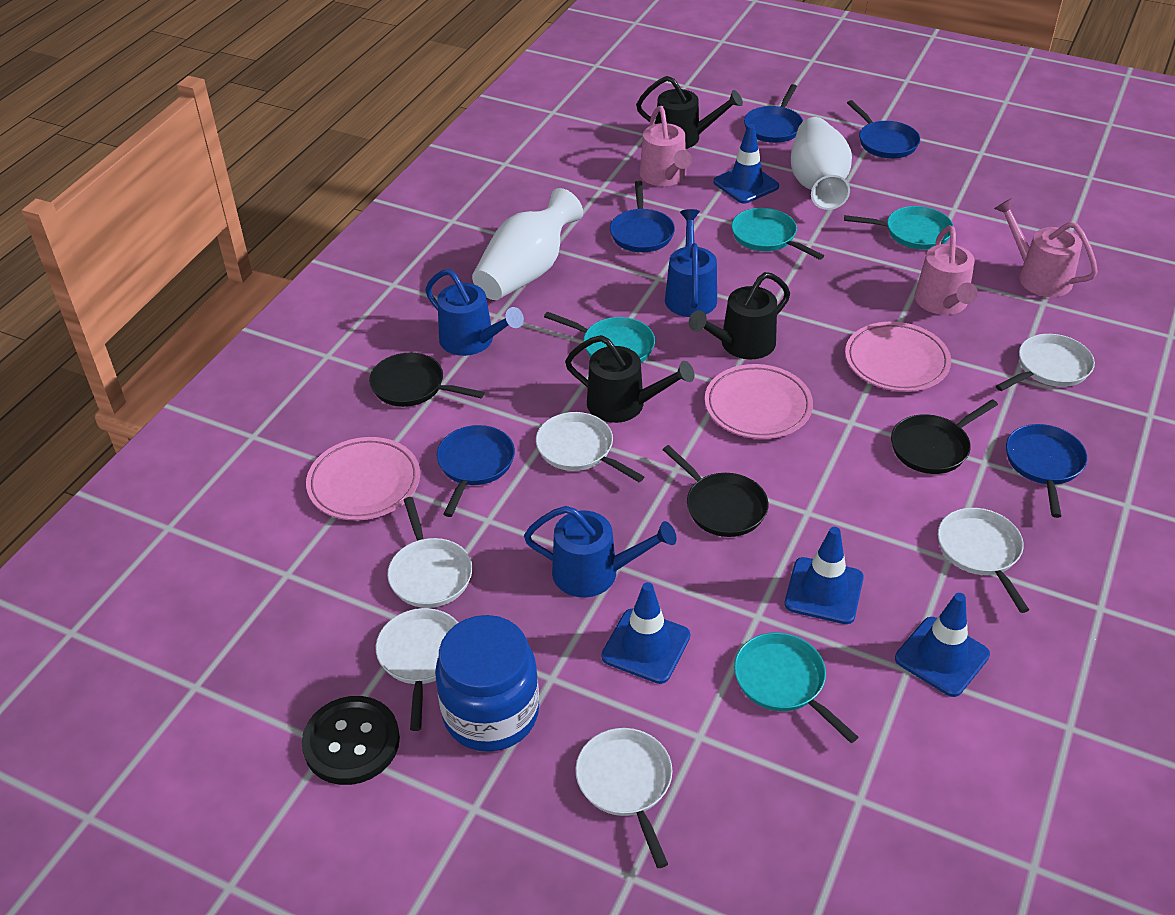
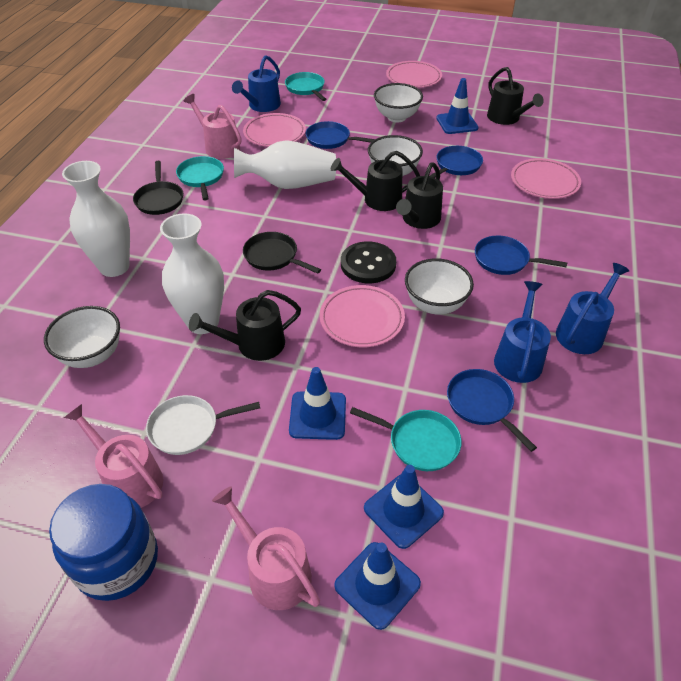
black pan: [369,353,484,407] [662,445,768,537] [891,399,998,474] = 3 -> [133,161,183,215] [243,232,321,274] = 2
black watering can: [565,335,694,423] [636,76,743,149] [689,272,790,359] = 3 -> [189,290,301,361] [331,151,420,211] [396,162,443,229] [487,67,544,125] = 4
blue pan: [437,425,515,517] [610,181,675,252] [744,84,803,143] [847,100,920,158] [1006,424,1087,518] = 5 -> [306,121,375,149] [430,146,483,178] [447,369,537,452] [475,236,567,275] = 4
pink plate: [306,437,420,521] [705,364,813,439] [845,322,951,392] = 3 -> [243,113,306,147] [320,285,405,347] [386,61,442,88] [511,158,581,199] = 4
turquoise pan: [544,311,655,363] [731,208,824,260] [734,632,858,743] [844,206,953,250] = 4 -> [176,156,224,200] [285,72,327,101] [350,407,462,471] = 3
white bowl: none = 0 -> [44,306,120,368] [368,135,423,177] [374,83,423,122] [405,258,474,315] = 4
white pan: [376,608,458,731] [387,497,472,608] [536,412,644,482] [575,728,672,868] [938,508,1029,613] [996,334,1095,391] = 6 -> [146,395,260,455] = 1
white vase: [472,188,583,300] [791,117,852,210] = 2 -> [62,161,130,277] [160,213,224,334] [234,140,336,189] = 3

